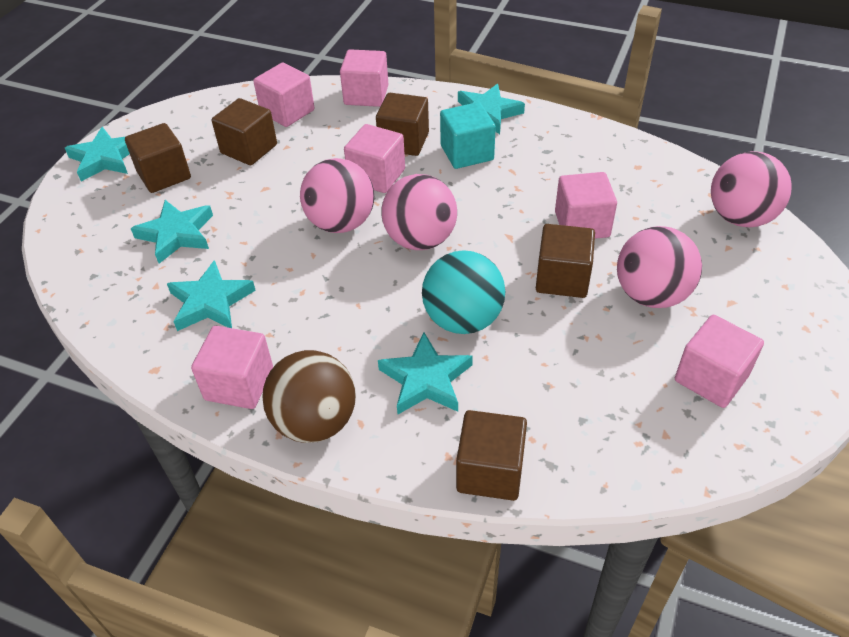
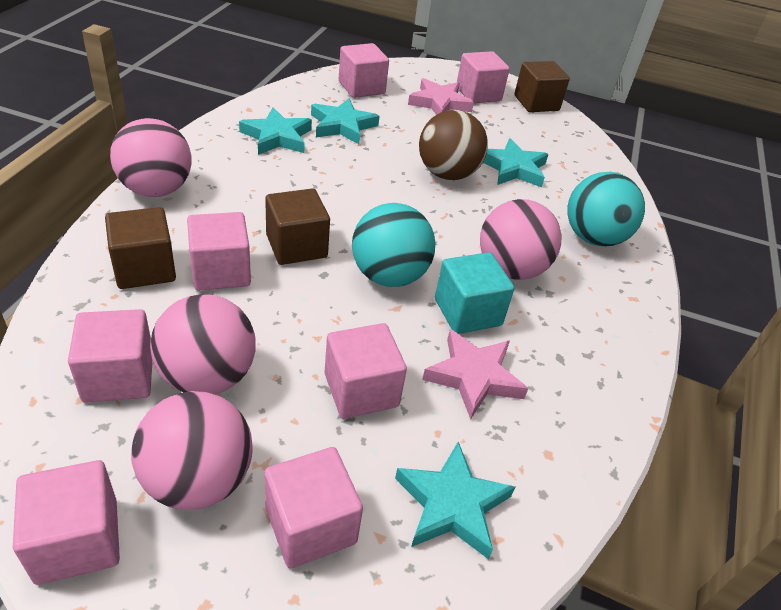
brown cube: [125,123,191,193] [212,98,277,165] [376,93,429,156] [456,410,527,501] [536,224,595,298] = 5 -> [105,207,176,289] [265,188,330,265] [514,61,570,112] = 3
pink cube: [191,326,273,409] [253,63,315,127] [340,49,388,107] [344,124,405,193] [555,172,617,239] [675,315,764,408] = 6 -> [13,460,120,585] [68,309,153,403] [187,212,251,290] [264,447,363,568] [325,323,407,419] [339,43,389,98] [457,51,510,103] = 7
pink star: none = 0 -> [408,78,474,115] [422,329,528,419] = 2
turquoise ball: [422,250,505,334] = 1 -> [352,203,435,287] [567,172,645,247] = 2
turquoise star: [65,127,130,181] [130,200,213,264] [167,260,256,331] [378,332,473,414] [458,84,525,134] = 5 -> [239,107,312,155] [311,98,380,144] [395,442,515,559] [483,138,548,187] = 4

